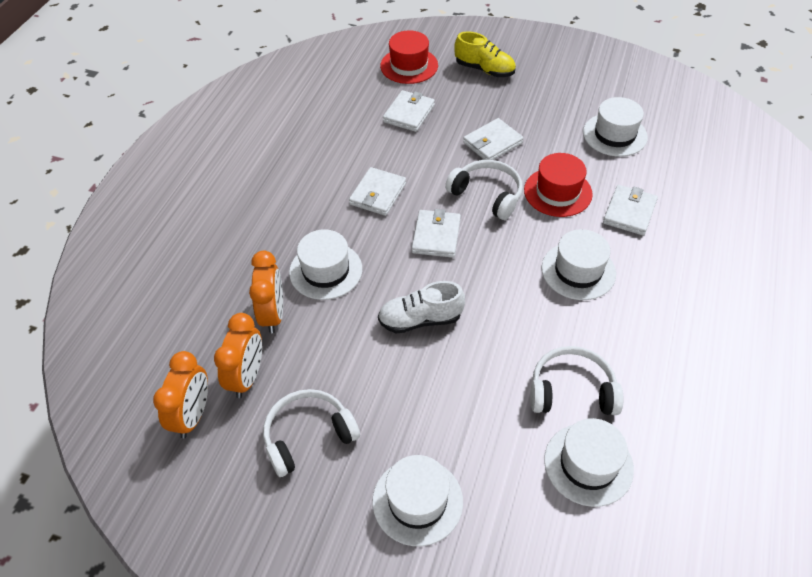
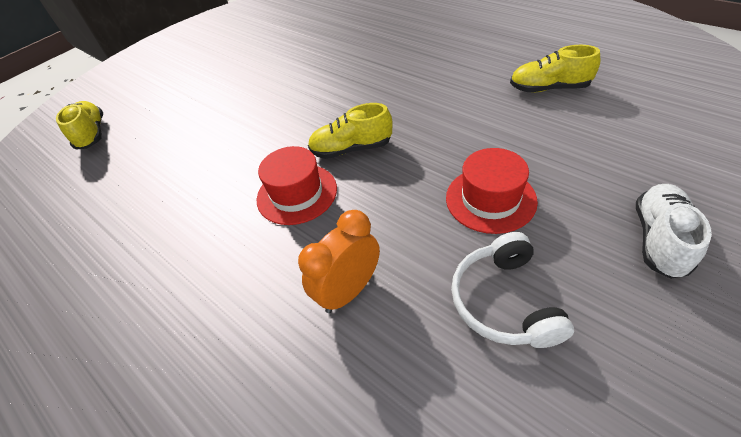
orange clock: [153,351,208,439] [214,313,262,398] [249,251,283,333] = 3 -> [298,210,380,313] = 1
white hat: [289,229,362,300] [372,455,463,546] [541,229,616,300] [544,418,634,507] [583,97,648,157] = 5 -> none = 0
white headphones: [263,389,360,477] [445,160,523,220] [530,346,623,415] = 3 -> [451,232,574,348] = 1
white wallet: [349,167,406,216] [383,90,435,132] [412,209,461,258] [463,118,524,160] [603,185,658,236] = 5 -> none = 0
yellow shoe: [454,31,516,77] = 1 -> [56,101,103,150] [308,103,392,159] [510,45,600,92] = 3

